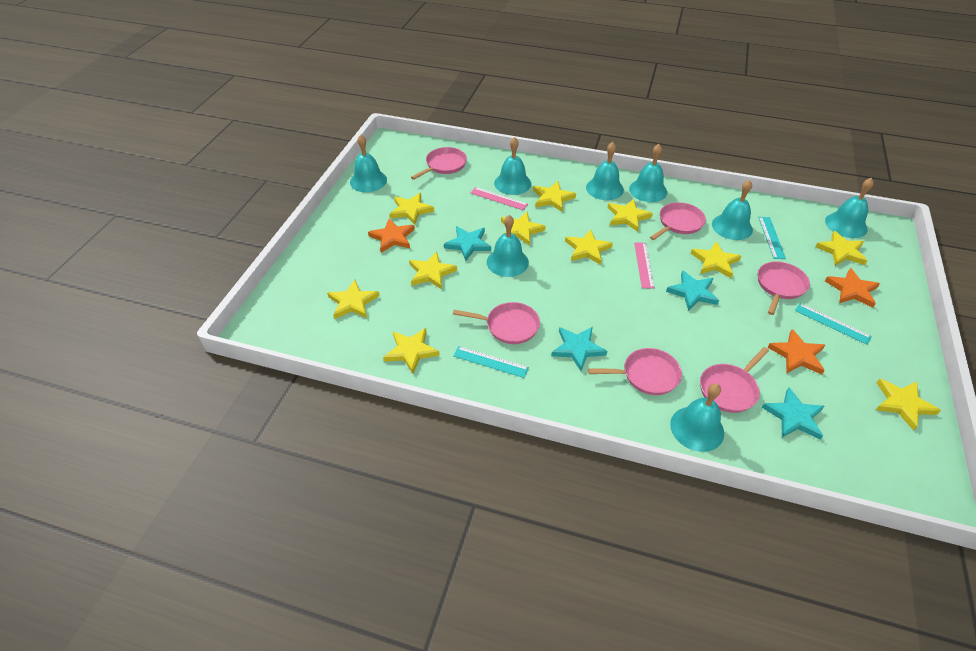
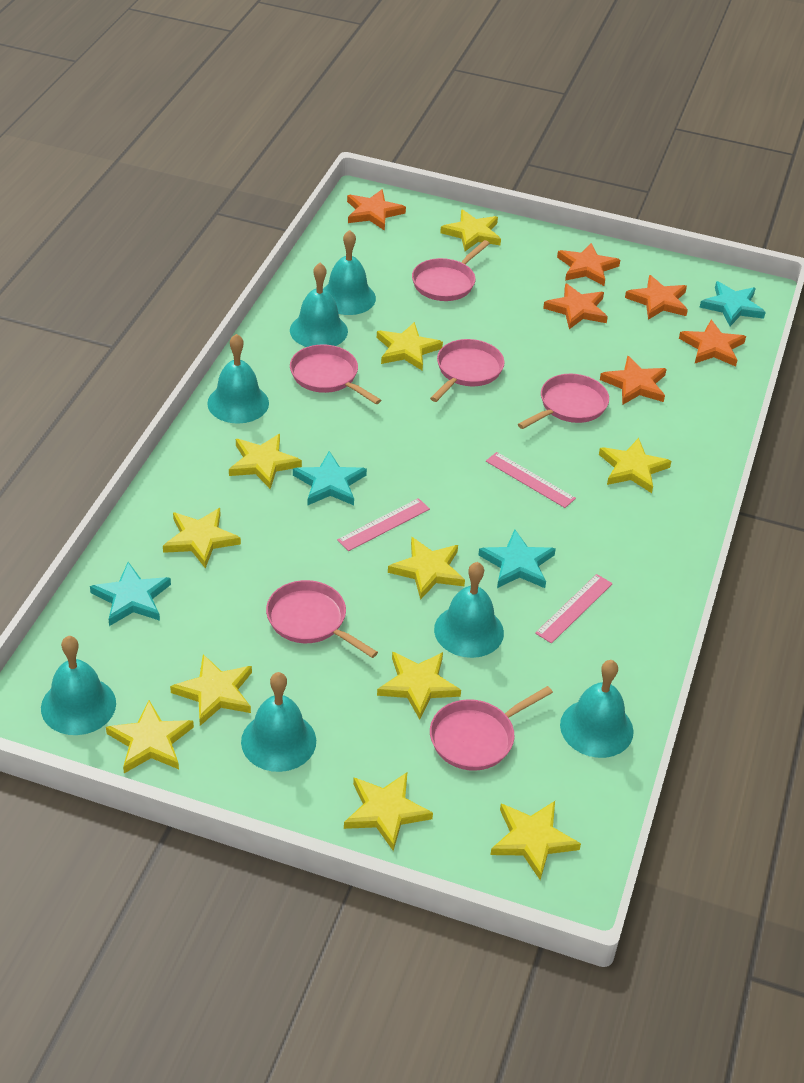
orange star: [368,218,415,253] [767,329,825,374] [825,268,880,308] = 3 -> [347,189,406,231] [543,283,608,329] [557,243,620,286] [600,356,667,405] [625,275,688,320] [679,320,746,367] = 6
pink ruler: [470,187,528,210] [634,242,655,289] = 2 -> [337,498,430,551] [486,452,576,508] [535,574,613,644] = 3
turquoise bell: [350,135,387,192] [487,215,529,277] [494,137,531,195] [586,142,624,200] [629,144,667,202] [670,383,724,452] [712,180,753,240] [825,178,874,238] = 8 -> [41,636,116,735] [207,334,269,424] [241,672,316,772] [290,263,348,347] [323,230,376,315] [434,562,504,658] [560,660,634,758] = 7
turquoise ruler: [453,346,529,378] [758,217,786,259] [795,303,872,345] = 3 -> none = 0

